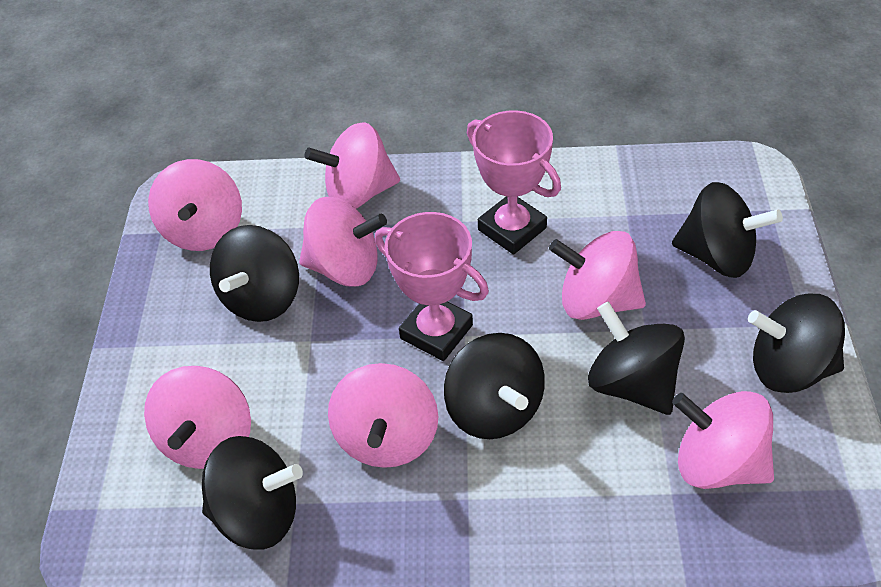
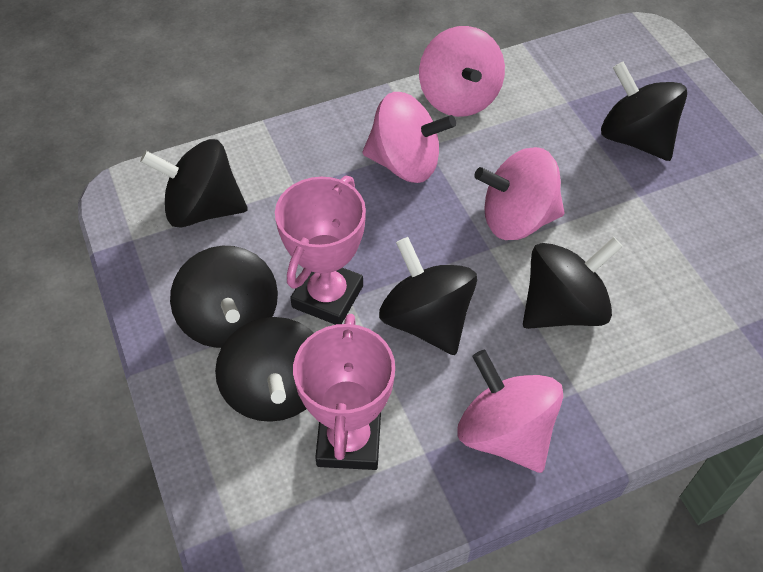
pink spinning top: [144,366,251,469] [148,159,242,251] [299,197,387,286] [305,122,400,209] [328,363,438,468] [549,231,646,320] [672,391,774,489] = 7 -> [362,92,456,183] [419,26,505,117] [457,350,564,473] [474,147,564,240] = 4

